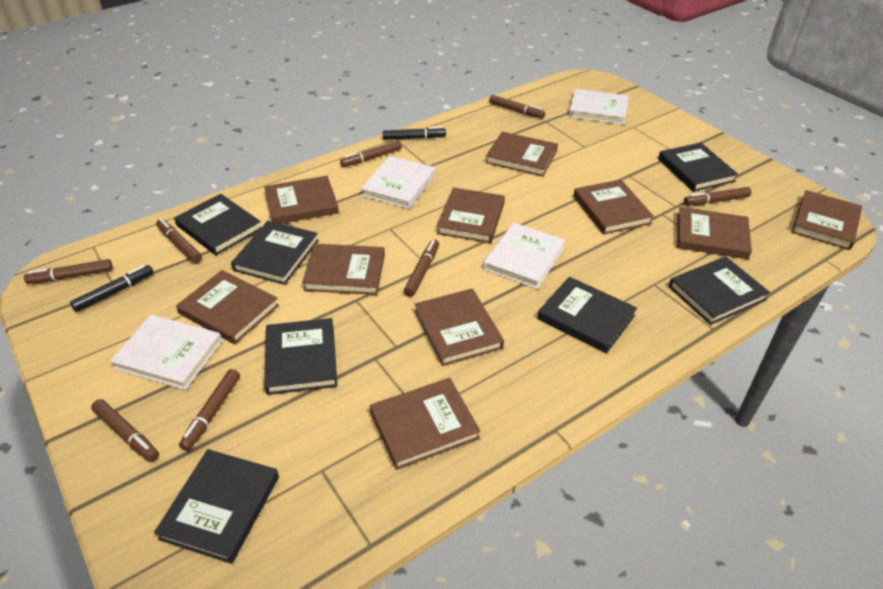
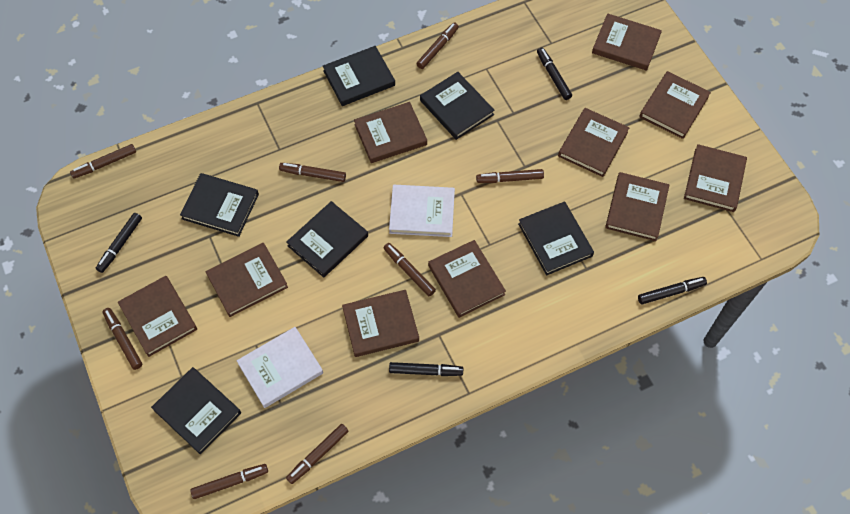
black book: [154,449,279,564] [174,194,261,255] [231,221,319,285] [264,318,337,395] [537,277,637,353] [658,142,738,192] [668,256,770,325] = 7 -> [151,367,241,454] [180,173,259,237] [286,201,368,278] [323,46,395,106] [420,72,495,140] [518,201,594,275] = 6
black marker: [70,265,154,312] [383,126,446,140] = 2 -> [96,213,142,273] [389,362,463,376] [537,47,572,100] [638,277,707,304] = 4
white book: [110,315,222,390] [361,156,435,209] [483,223,566,289] [569,89,629,125] = 4 -> [237,327,323,408] [389,185,455,237] = 2

